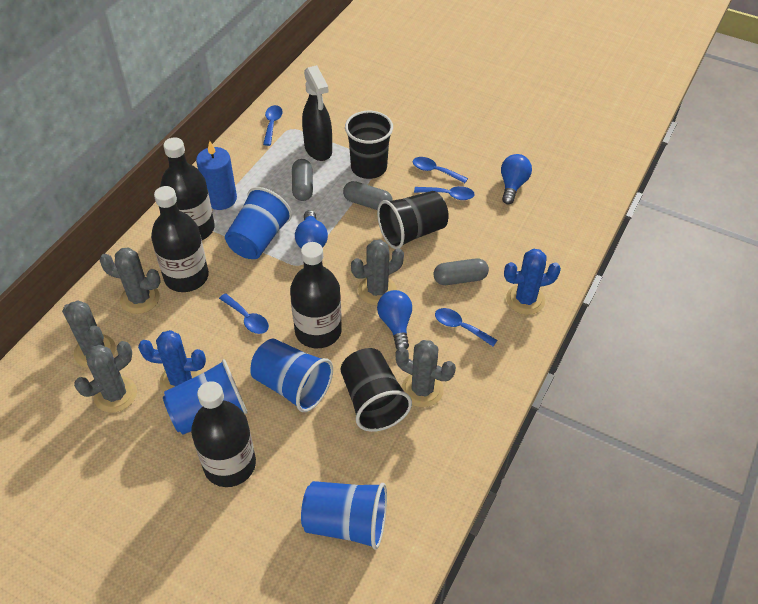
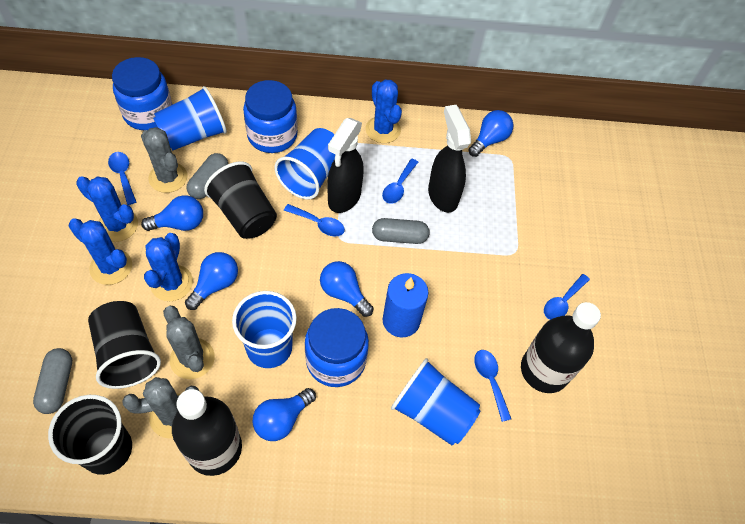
black bottle: [151,186,209,292] [160,138,215,240] [191,381,256,487] [290,242,342,348] = 4 -> [172,389,242,476] [521,302,601,393] = 2
black spray bottle: [302,65,332,161] = 1 -> [327,118,364,213] [428,105,471,213] = 2
blue cactus: [138,330,206,392] [504,248,561,315] = 2 -> [69,218,132,285] [76,176,138,242] [144,233,193,301] [366,80,402,143] = 4
blue jar: none = 0 -> [112,57,172,130] [243,80,298,153] [305,308,369,387] = 3
blue light bulb: [295,210,328,248] [377,290,412,349] [501,154,532,204] = 3 -> [141,195,203,231] [185,252,238,310] [253,388,316,441] [320,261,373,317] [468,110,513,157] = 5
grey cactus: [62,300,116,368] [74,341,137,413] [100,247,161,314] [351,240,404,306] [395,340,456,407] = 5 -> [122,377,199,438] [141,127,187,193] [163,306,215,379] = 3

